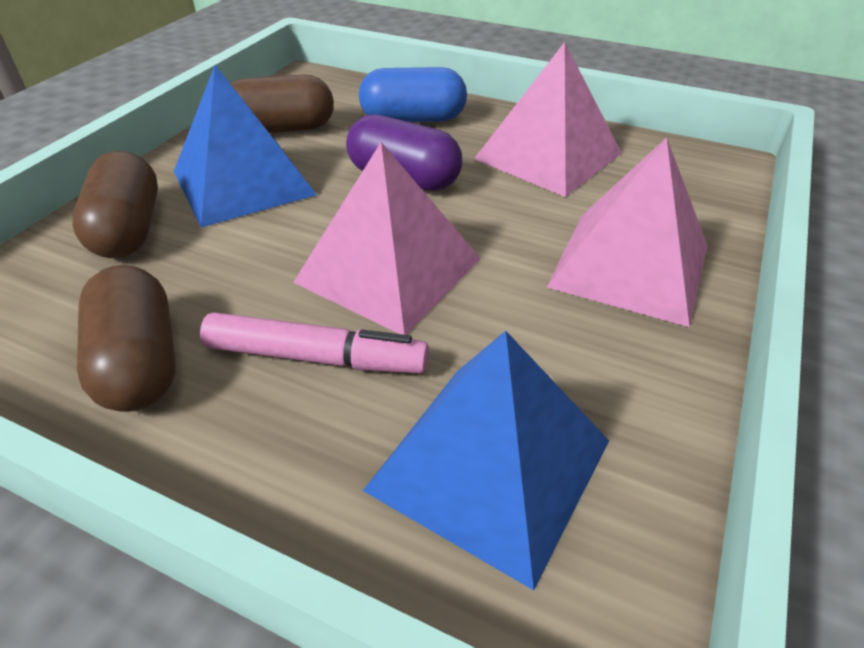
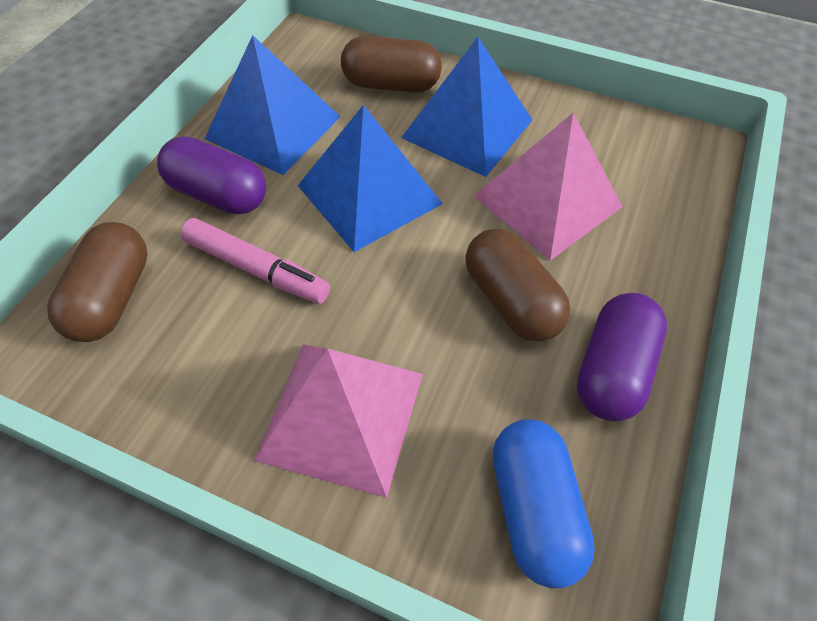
blue pyramid: [174,65,317,227] [363,331,609,590] = 2 -> [205,35,341,175] [298,105,443,252] [401,37,532,177] = 3
pink pyramid: [293,142,481,335] [474,42,622,197] [547,137,708,327] = 3 -> [254,344,423,498] [473,113,622,261] = 2
purple capsule: [346,114,462,191] = 1 -> [157,136,266,214] [577,293,667,422] = 2

